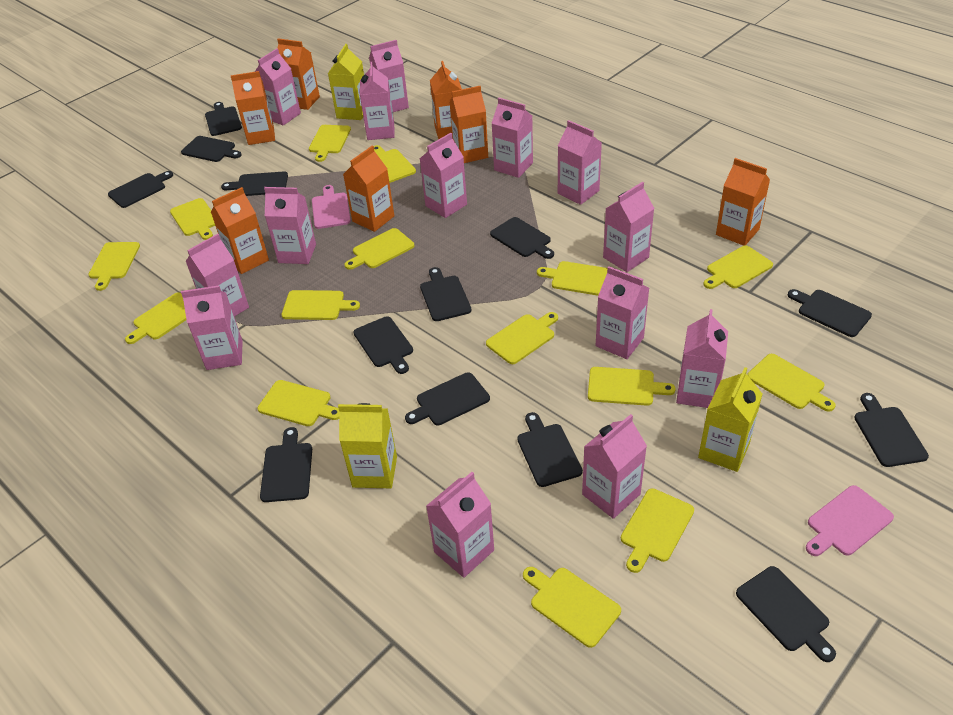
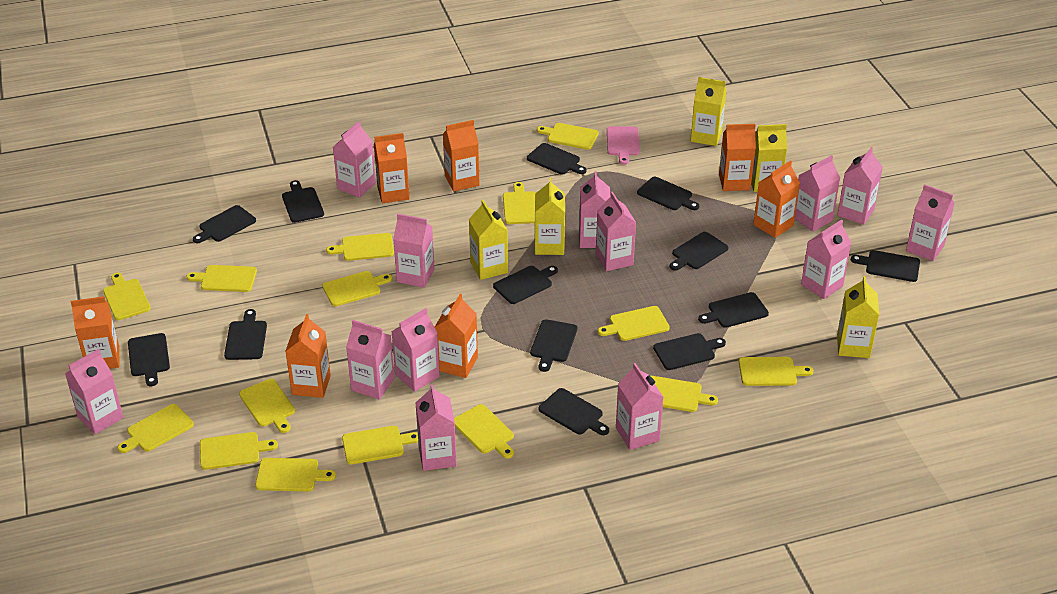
pink carton: [181,286,243,370] [185,234,249,317] [255,48,301,126] [264,187,316,264] [360,62,395,140] [369,40,409,112] [420,133,467,218] [426,472,494,578] [492,98,533,178] [558,120,602,205] [582,414,647,519] [596,266,649,359] [603,182,655,272] [676,309,728,408] = 14 -> [65,349,123,434] [333,121,376,198] [346,320,394,400] [391,308,440,392] [393,214,435,288] [416,384,457,471] [579,171,610,248] [596,192,636,271] [616,363,664,450] [795,155,841,232] [801,219,851,299] [837,147,883,225] [906,184,955,261] = 13
pink cutting board: [312,185,351,229] [806,485,894,556] = 2 -> [607,126,640,165] = 1
yellow carton: [328,44,364,120] [338,403,397,488] [698,367,762,472] = 3 -> [469,200,508,280] [535,178,565,255] [691,77,726,146] [751,124,787,192] [837,276,879,358] = 5

